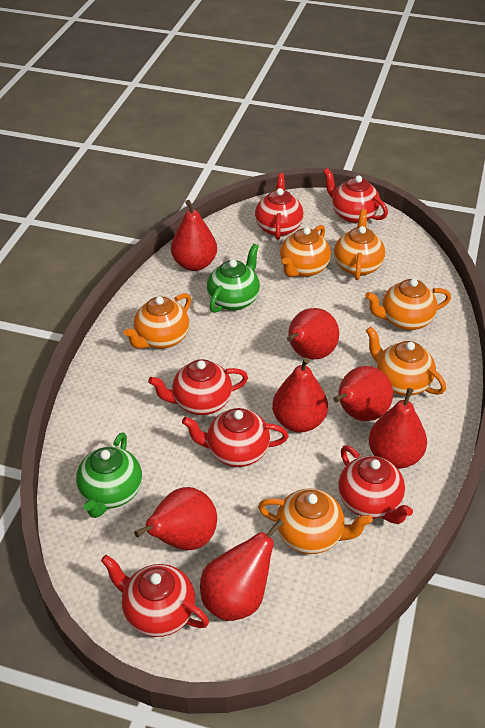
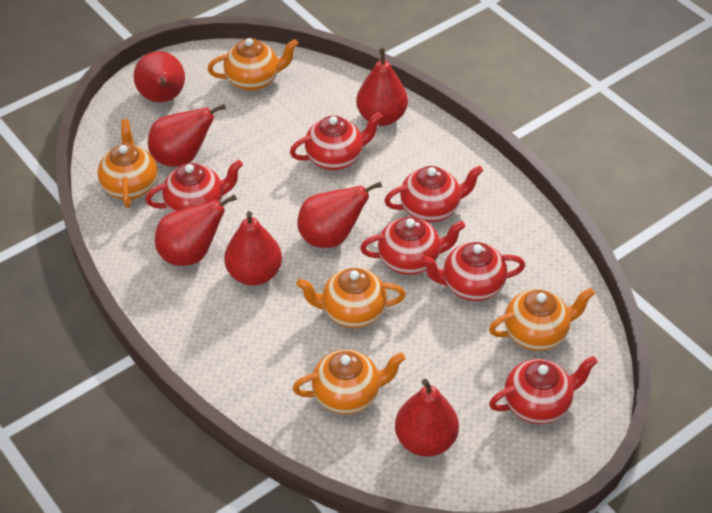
green teapot: [76,433,142,518] [207,243,260,313] = 2 -> none = 0
orange teapot: [124,293,191,349] [258,489,373,554] [280,225,331,277] [334,209,385,280] [365,279,451,330] [366,327,446,396] = 6 -> [98,119,158,208] [208,38,298,91] [293,350,405,414] [296,268,406,328] [489,288,595,351] = 5

